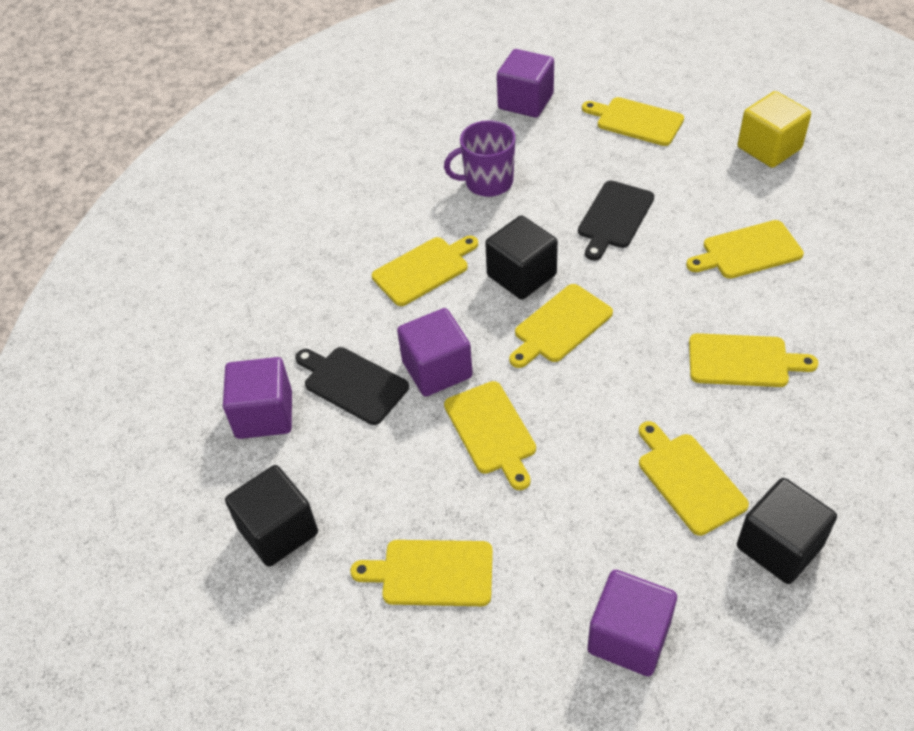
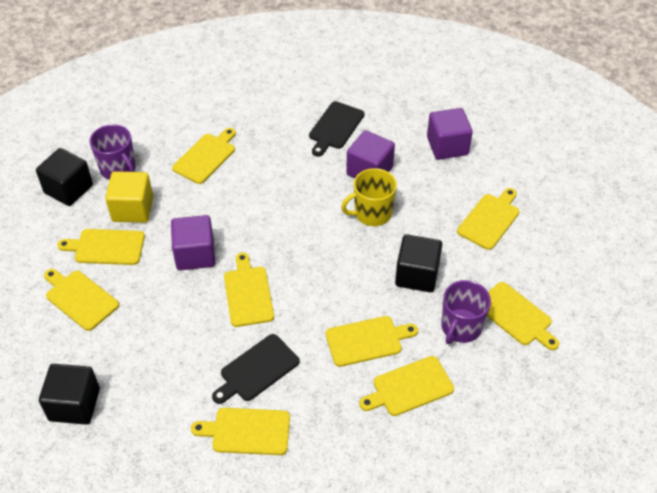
purple cube: [223,357,292,439] [397,308,473,397] [497,49,554,118] [587,570,677,676] = 4 -> [171,215,215,270] [346,130,395,178] [427,108,473,160] = 3
purple mug: [444,120,516,197] = 1 -> [90,124,136,180] [441,280,491,344] = 2
yellow cutting board: [350,540,493,606] [372,236,478,306] [444,381,536,490] [509,284,613,368] [582,97,684,146] [639,421,749,536] [686,220,804,279] [689,333,819,387] = 8 -> [44,269,119,331] [57,229,145,265] [172,128,236,184] [191,408,290,455] [224,253,274,327] [326,316,418,367] [359,356,454,416] [457,188,519,250] [487,282,559,350] = 9
yellow mug: none = 0 -> [341,168,397,226] = 1

